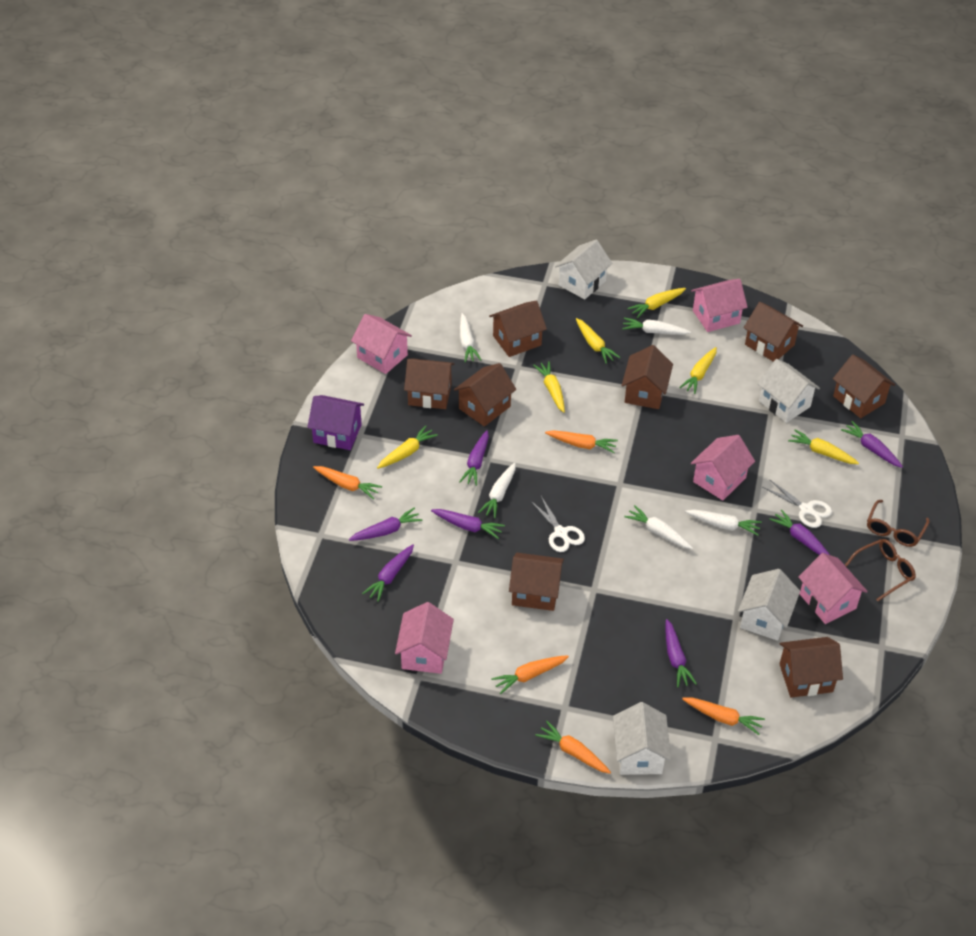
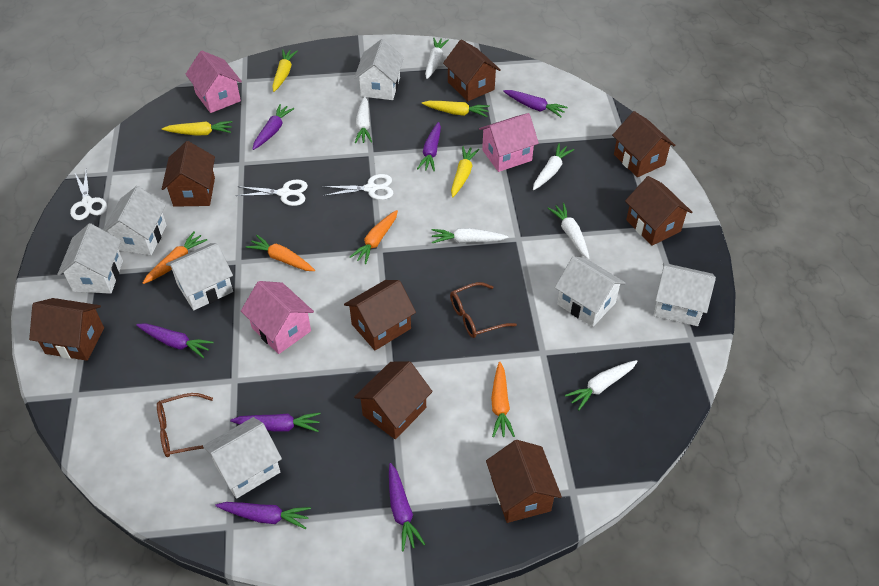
orange carrot: [313,466,382,499] [491,655,569,694] [535,721,611,774] [545,430,618,453] [682,697,765,735] = 5 -> [143,231,207,284] [246,235,315,271] [350,210,398,264] [491,361,515,437] = 4
pink house: [351,314,412,374] [395,602,454,674] [691,279,748,332] [691,435,755,500] [798,553,868,624] = 5 -> [185,51,242,113] [241,281,314,354] [479,113,539,172] = 3
purple house: [307,395,364,450] = 1 -> none = 0
white carrot: [460,313,481,363] [478,463,516,518] [622,318,691,335] [624,505,693,549] [685,509,762,536] = 5 -> [355,96,372,143] [425,38,449,79] [432,228,508,243] [533,143,574,190] [548,203,590,259] [565,360,638,410] = 6
white house: [555,240,612,299] [613,702,671,775] [738,569,800,641] [757,359,820,423] = 4 -> [57,223,123,294] [103,186,167,255] [166,243,233,310] [203,417,282,499] [354,39,404,100] [555,256,626,327] [654,263,716,326] = 7
white scissors: [530,496,585,552] [763,479,832,528] = 2 -> [70,171,107,220] [235,179,308,206] [322,174,393,200] = 3
yellow carrot: [377,425,438,469] [533,361,565,413] [576,318,620,364] [627,288,686,318] [679,347,717,394] [788,430,859,464] = 6 -> [162,121,232,136] [272,49,298,92] [422,101,490,117] [451,146,479,197] = 4

